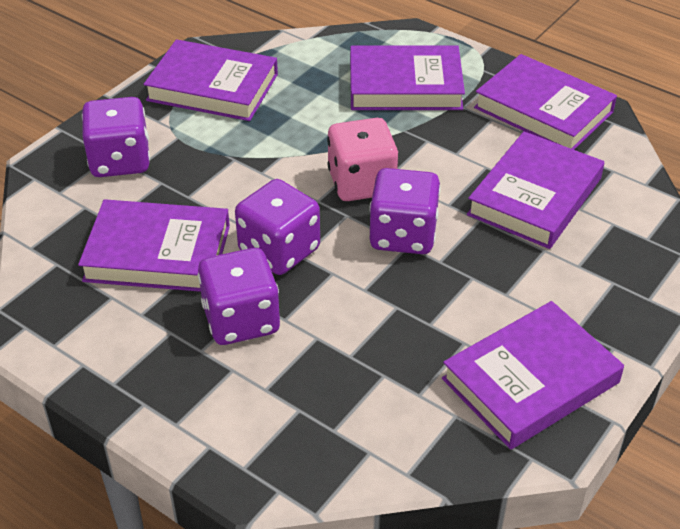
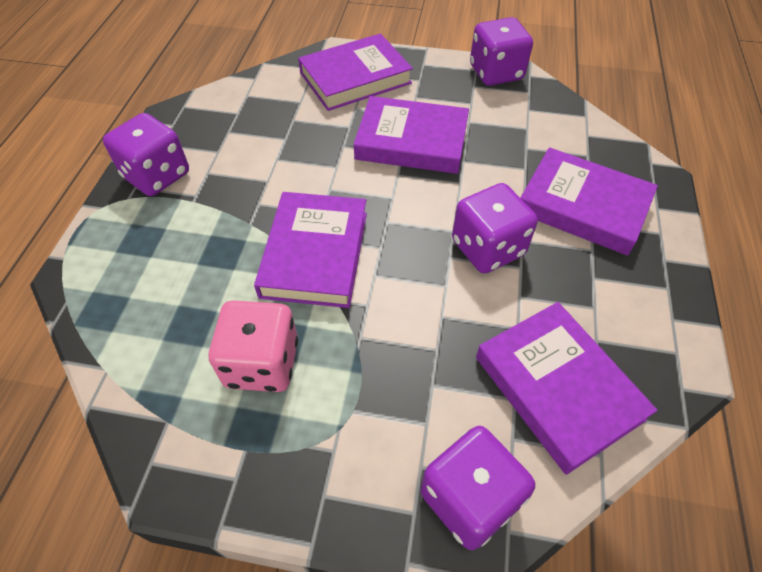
purple book: [78,199,230,292] [144,39,278,121] [350,46,465,110] [442,301,624,449] [467,131,604,249] [474,54,617,150] = 6 -> [254,192,367,308] [298,33,413,111] [354,96,469,174] [476,302,658,475] [520,147,658,256] = 5

